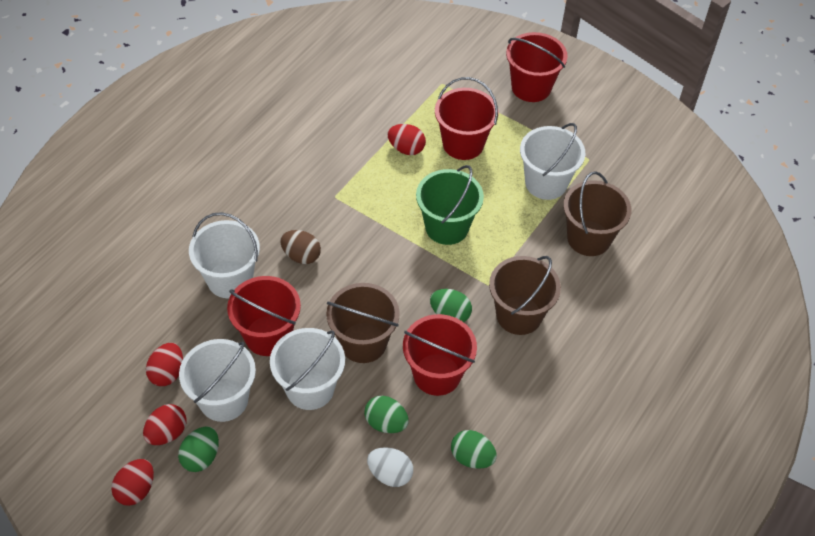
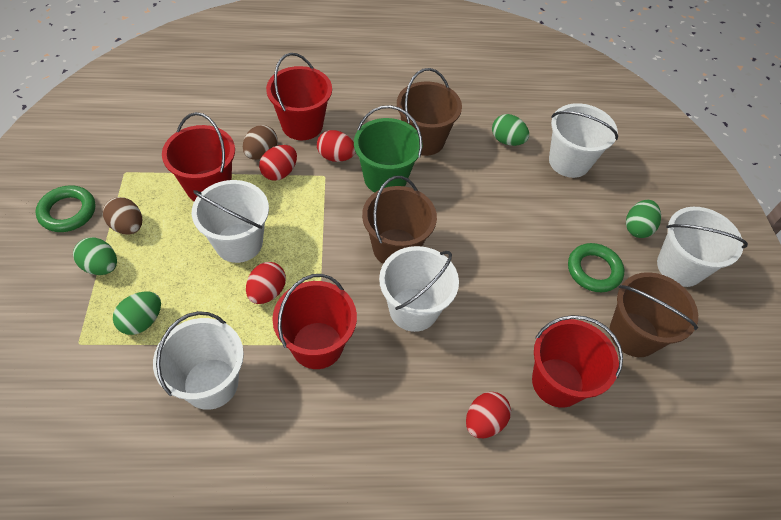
brown egg: [280,230,321,264] = 1 -> [103,197,142,234] [243,125,278,160] = 2
green ring: none = 0 -> [36,185,95,232] [568,243,624,292] = 2
white bucket: [179,339,256,422] [189,212,260,298] [270,328,345,410] [520,123,585,200] = 4 -> [153,311,244,410] [192,180,269,263] [379,246,459,332] [549,103,618,178] [657,207,748,287] = 5
white egg: [367,447,413,487] = 1 -> none = 0

